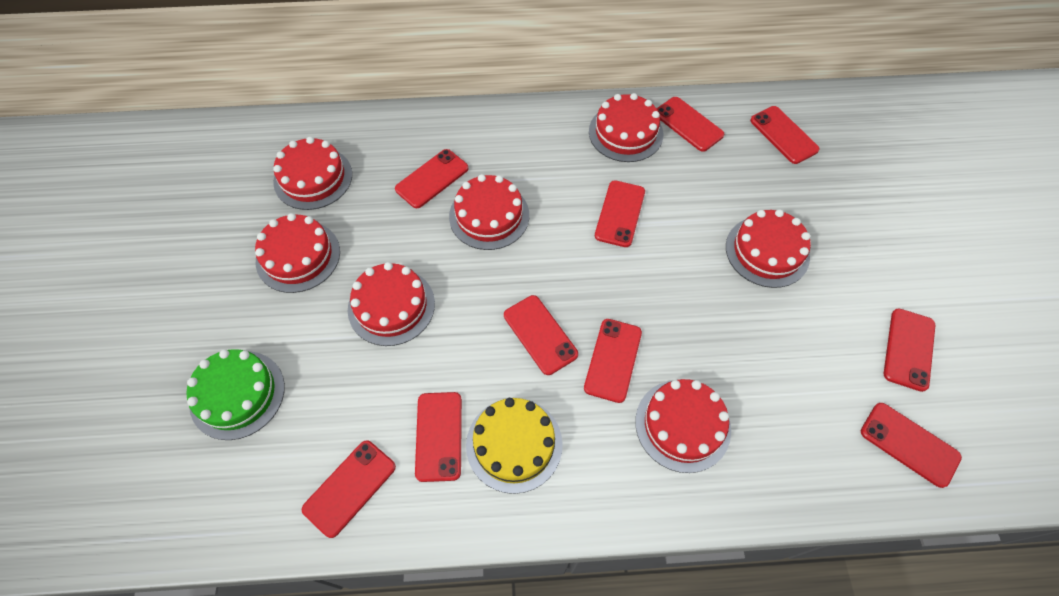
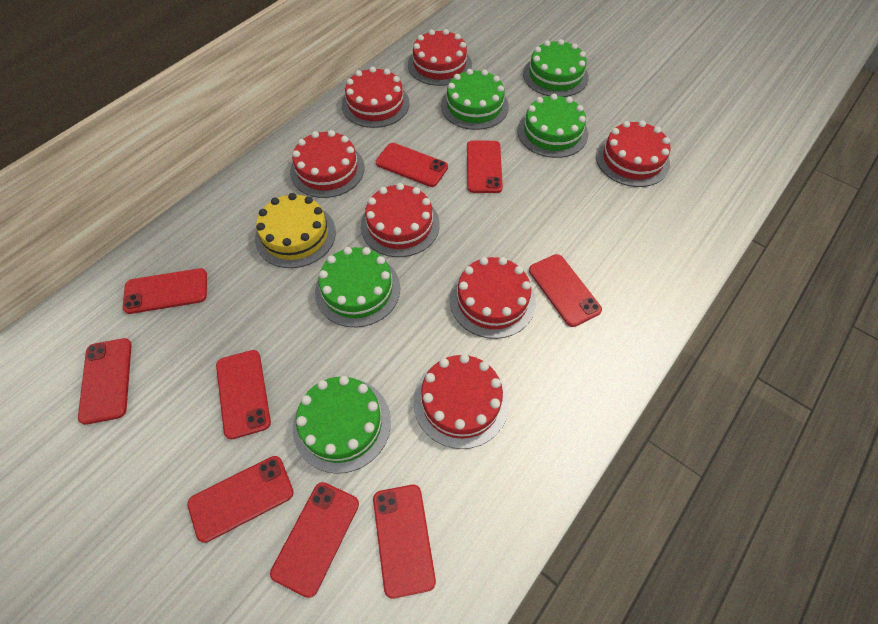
green cake: [186,349,285,440] = 1 -> [293,376,391,474] [315,247,400,327] [441,69,509,130] [517,94,588,158] [523,39,589,97] = 5
red phone: [302,440,396,538] [395,149,469,208] [415,392,462,482] [504,295,578,375] [584,319,642,403] [595,180,645,247] [656,97,724,152] [750,106,820,164] [861,403,962,488] [884,308,936,392] = 10 -> [78,338,132,425] [123,268,207,314] [187,456,294,543] [216,350,271,439] [270,482,359,598] [373,485,436,599] [376,143,448,187] [467,140,503,193] [529,254,602,327] = 9

